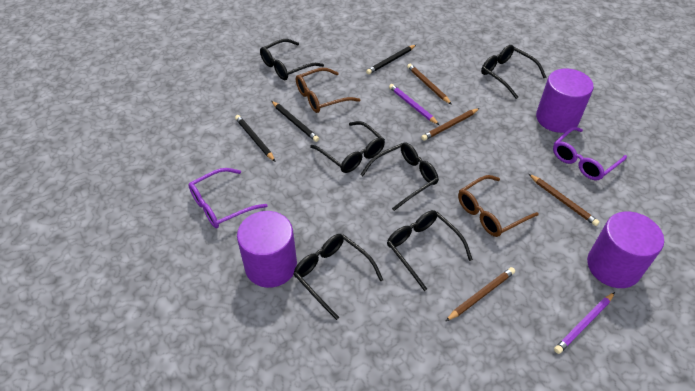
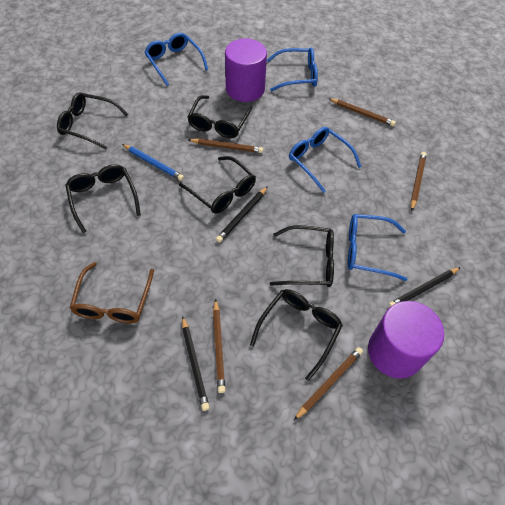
blue glasses: none = 0 -> [144,33,208,86] [267,48,318,91] [289,127,362,193] [348,214,408,281] = 4
blue pencil: none = 0 -> [122,144,184,181] = 1
brown glasses: [296,68,361,113] [458,175,539,237] = 2 -> [70,262,154,323] = 1
brown pencil: [407,64,452,105] [421,108,480,141] [446,267,515,321] [529,174,600,226] = 4 -> [189,138,263,153] [213,299,226,393] [294,347,363,420] [328,98,396,126] [411,152,427,211] = 5
purple cylinder: [237,211,297,288] [536,68,594,133] [587,212,664,288] = 3 -> [225,38,267,102] [368,301,444,379] = 2
purple glasses: [188,168,267,228] [553,127,627,180] = 2 -> none = 0
purple pencil: [389,84,439,125] [554,292,615,354] = 2 -> none = 0

